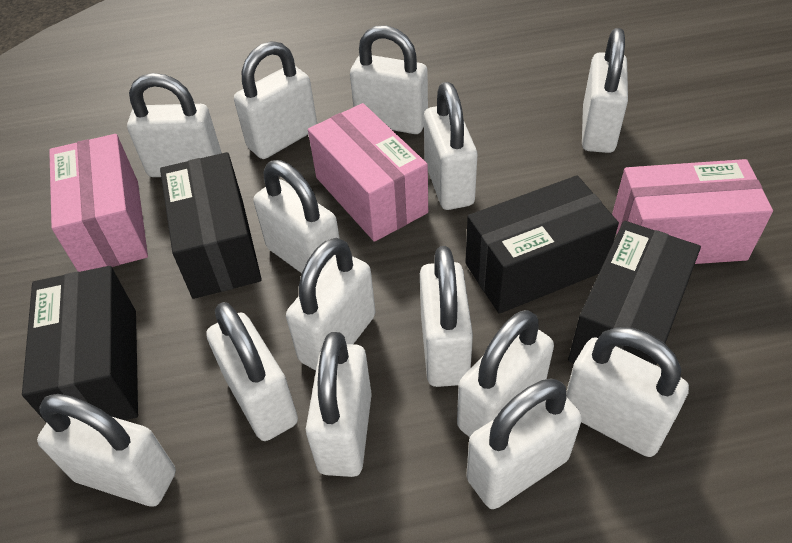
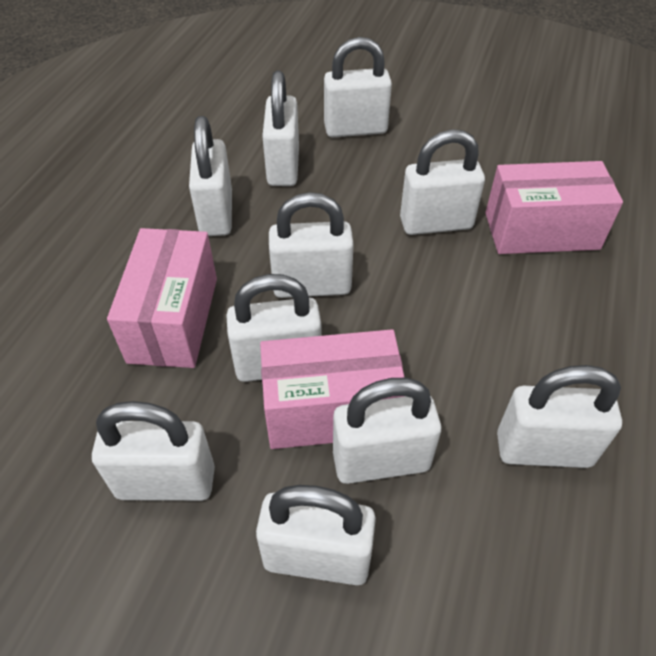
black box: [22,266,138,423] [160,152,262,299] [465,175,619,314] [568,221,701,365] = 4 -> none = 0
white padlock: [37,394,176,507] [127,73,222,177] [206,302,298,441] [234,41,317,159] [254,160,340,273] [286,237,376,370] [306,332,372,477] [350,25,428,134] [420,246,473,387] [424,82,477,210] [457,310,554,437] [466,378,582,509] [566,327,689,457] [582,28,628,153] = 14 -> [92,401,215,501] [189,116,232,236] [226,274,322,382] [256,485,376,585] [262,71,299,186] [269,192,354,298] [324,37,392,138] [333,378,441,484] [400,129,485,235] [497,365,622,468] = 10

